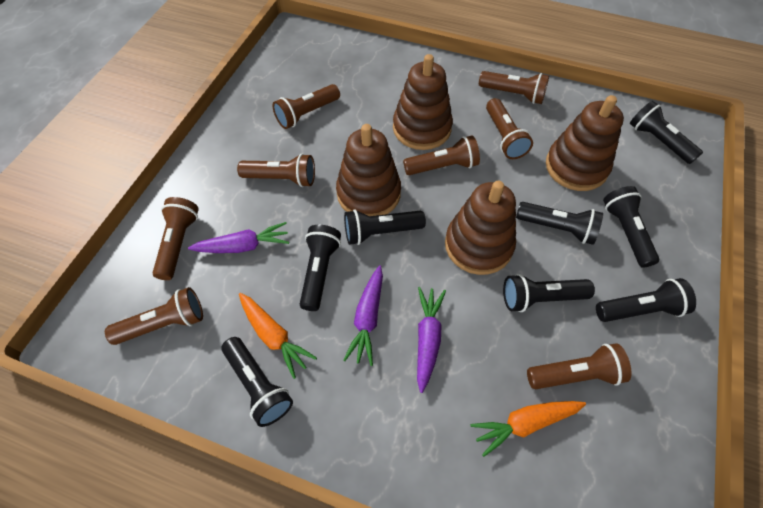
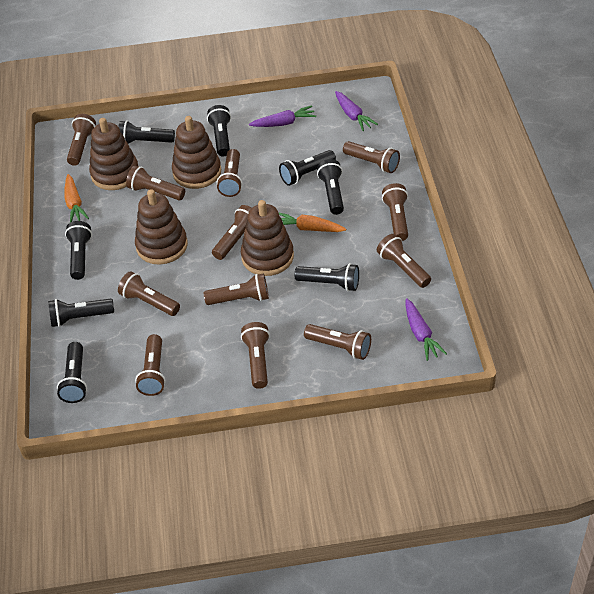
brown flashlight: [105,287,203,345] [152,197,199,280] [237,154,315,187] [272,84,340,129] [403,135,480,175] [479,71,549,104] [486,98,533,159] [527,343,632,389] = 8 -> [67,114,96,166] [118,271,180,316] [126,166,185,200] [135,334,166,396] [203,273,269,305] [212,205,251,260] [217,149,242,197] [241,322,270,389] [304,324,371,360] [343,141,400,173] [377,234,431,288] [382,183,408,241] = 12

